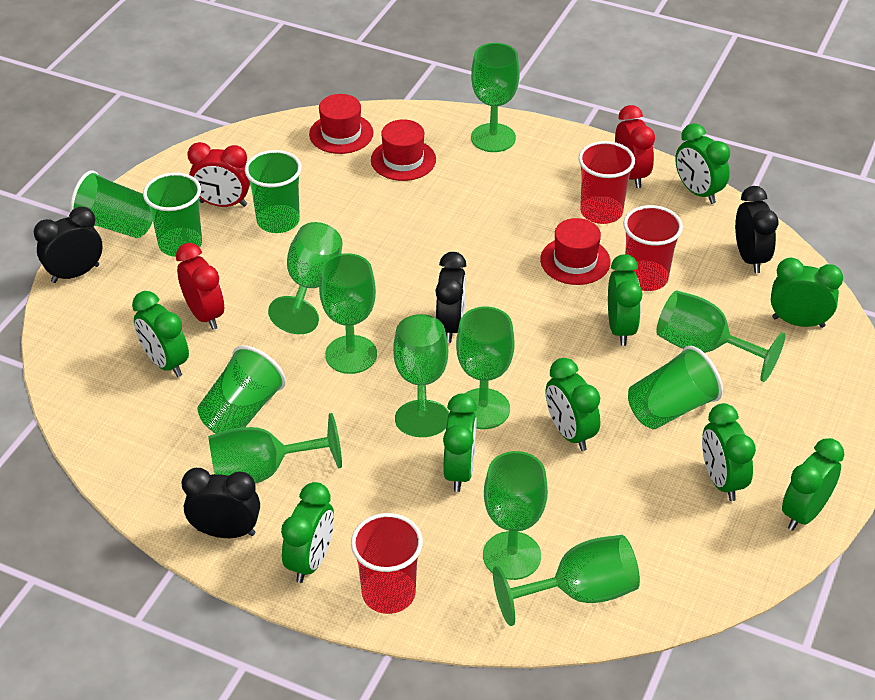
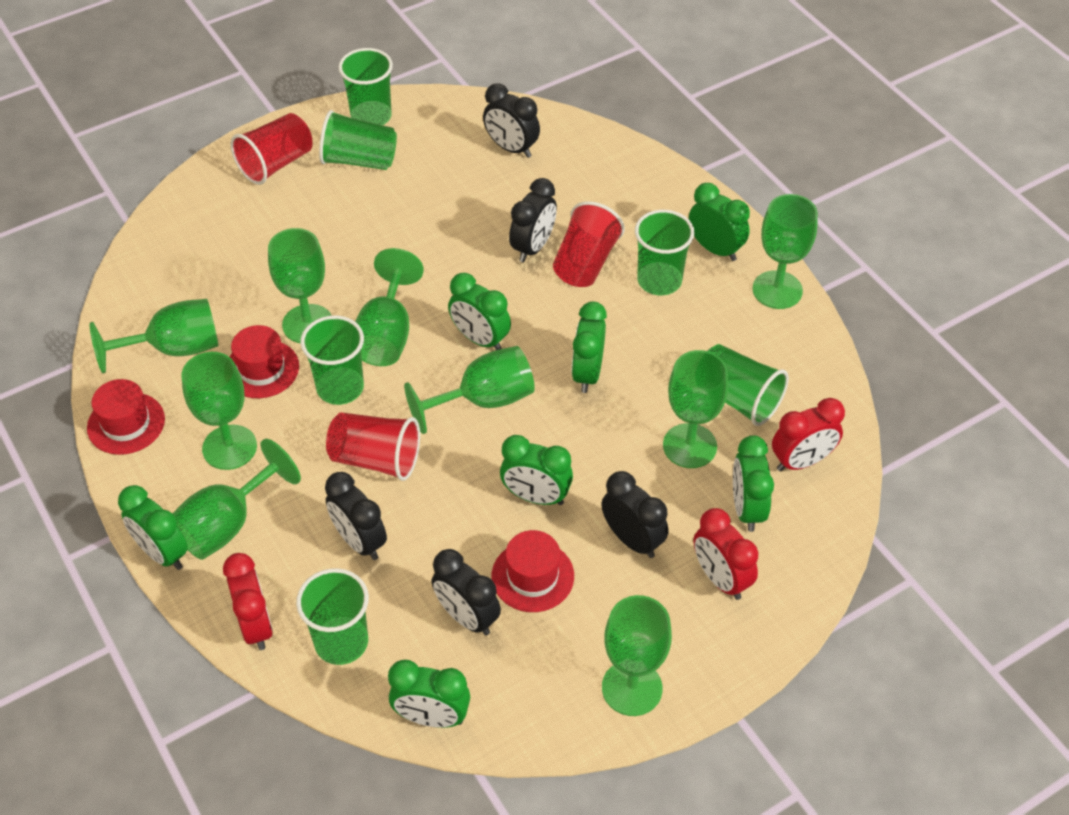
black clock: [34,207,103,283] [182,468,260,538] [435,252,467,343] [735,186,778,273] = 4 -> [325,472,387,560] [431,549,501,636] [483,83,540,158] [509,178,557,262] [601,471,668,558] = 5
green clock: [132,291,189,377] [281,482,334,583] [443,393,477,492] [546,358,600,451] [608,254,643,346] [675,123,730,204] [702,403,756,501] [771,258,843,328] [782,438,844,531] = 9 -> [118,485,188,570] [388,660,470,728] [448,273,511,350] [500,435,573,505] [572,301,607,393] [689,183,750,261] [733,435,774,532] = 7
green cup: [70,170,153,238] [143,172,202,257] [197,345,286,434] [245,150,302,233] [628,346,723,430] = 5 -> [296,568,369,665] [300,315,364,405] [319,110,397,170] [338,48,393,125] [635,210,694,295] [708,344,789,426] = 6

